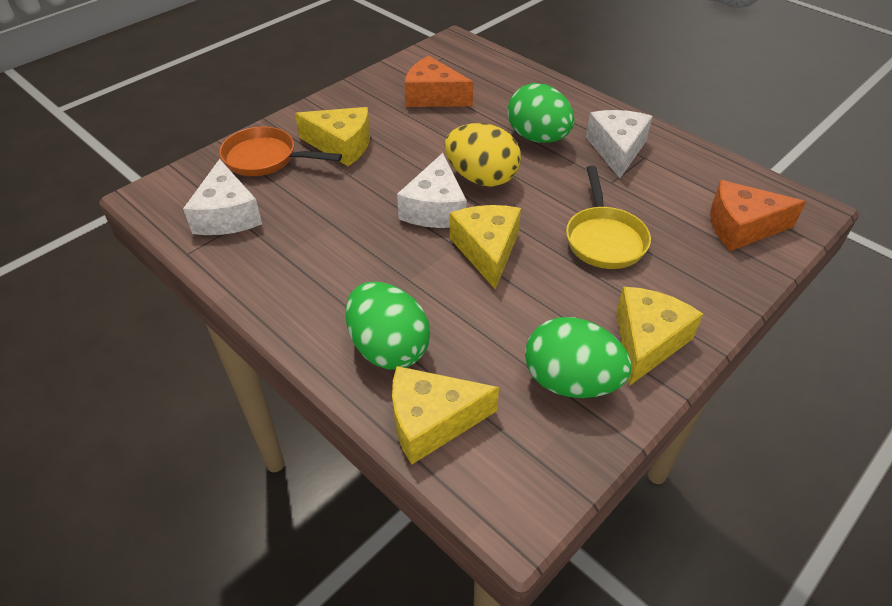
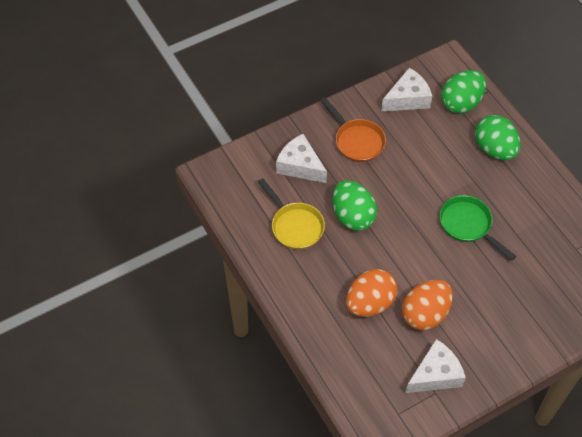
green pan: none = 0 -> [439,195,516,260] = 1
orange cheese: [405,56,473,107] [710,180,806,251] = 2 -> none = 0
orange egg: none = 0 -> [346,269,397,317] [402,280,453,330] = 2
yellow cheese: [295,107,370,166] [392,366,499,464] [450,205,521,289] [616,287,703,386] = 4 -> none = 0
yellow egg: [444,123,521,187] = 1 -> none = 0

